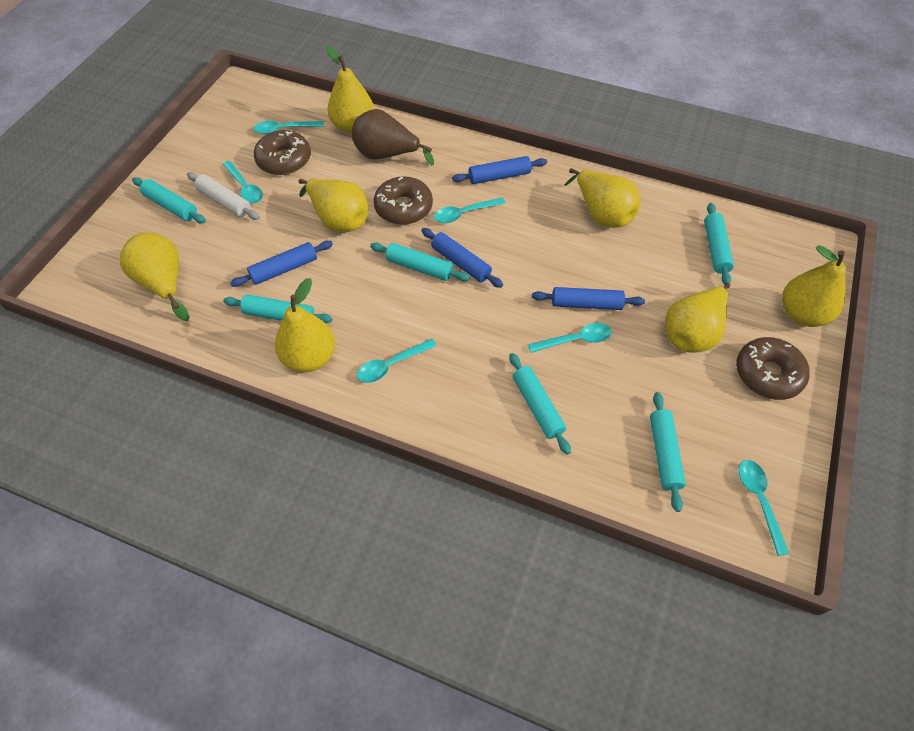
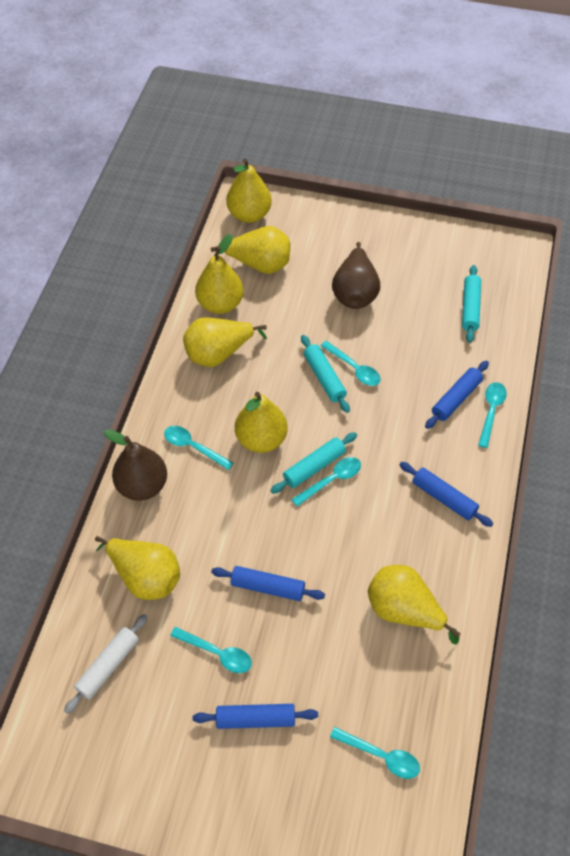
brown donut: [254,130,311,175] [374,176,433,225] [736,337,810,400] = 3 -> none = 0
brown pear: [352,109,434,165] = 1 -> [104,429,167,501] [332,242,380,309] = 2
turquoise rolling pin: [132,177,206,223] [223,294,332,323] [370,243,470,281] [509,353,571,455] [650,392,686,512] [704,203,734,284] = 6 -> [270,432,357,494] [301,335,350,413] [462,265,481,343] = 3

